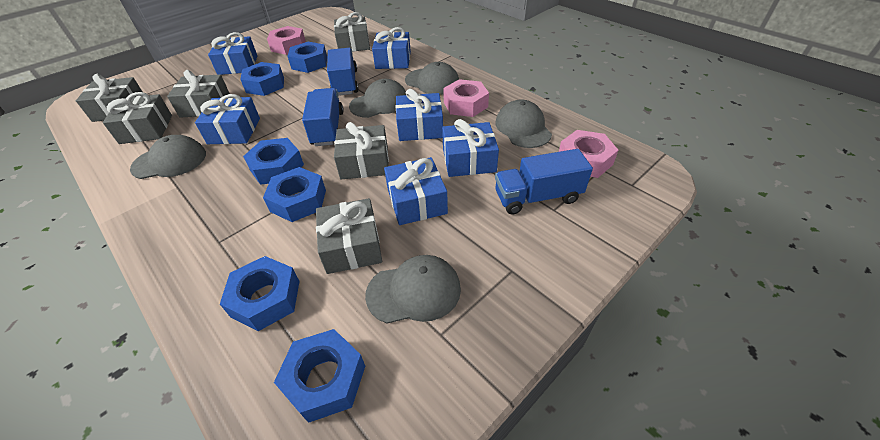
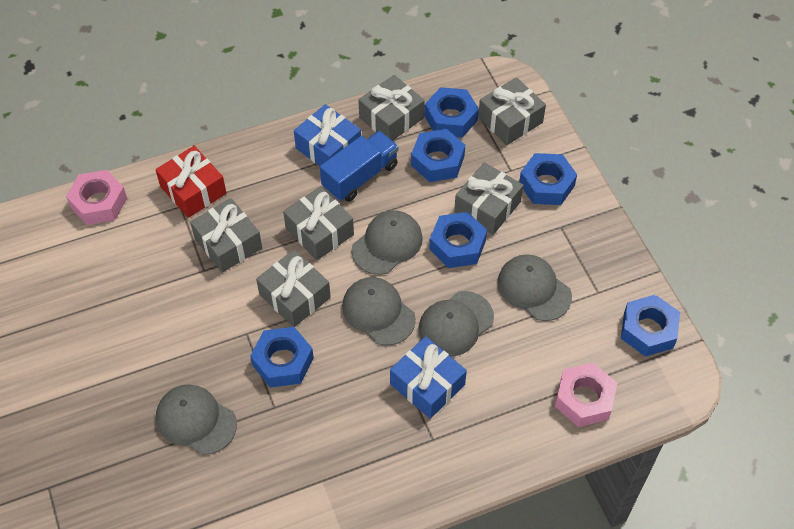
blue gift: [195,94,260,144] [208,32,257,75] [372,27,411,69] [384,157,448,225] [396,89,443,141] [442,119,499,177] = 6 -> [294,104,361,166] [390,336,467,419] = 2
blue truck: [302,88,344,146] [327,48,359,96] [495,149,593,214] = 3 -> [320,131,398,202] = 1
pink nut: [267,26,306,55] [443,79,489,117] [559,130,618,178] = 3 -> [66,170,127,225] [555,363,617,427] = 2
red gift: none = 0 -> [155,146,226,218] = 1

